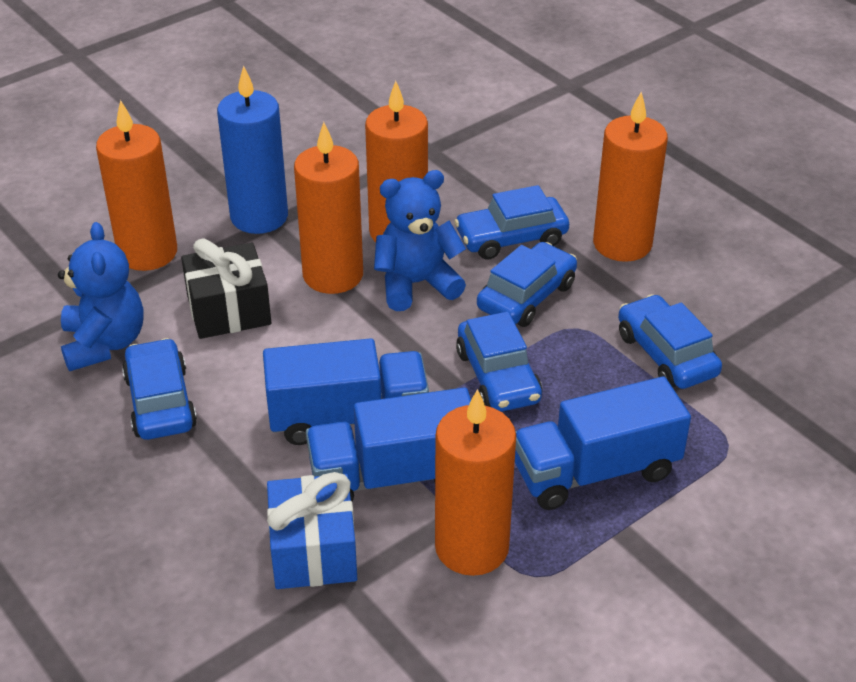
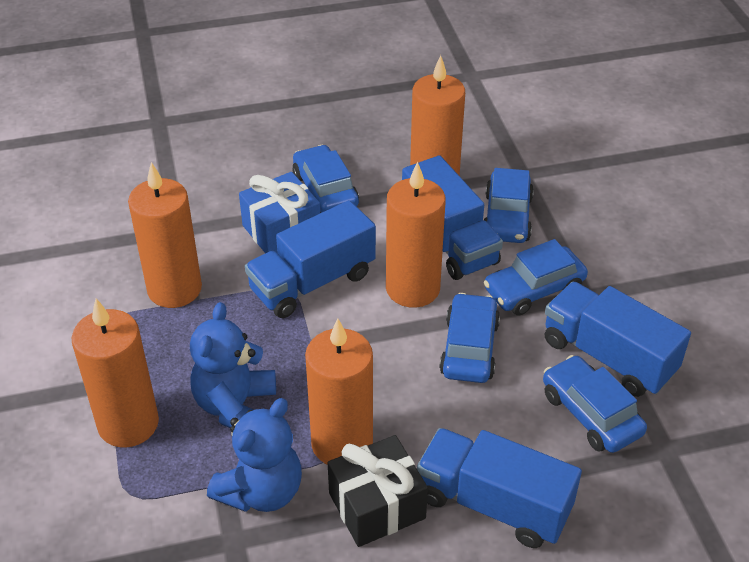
blue candle: [217,66,288,234] = 1 -> none = 0
blue truck: [263,338,429,445] [306,388,471,502] [515,376,691,510] = 3 -> [245,200,376,318] [402,155,503,280] [417,428,582,548] [545,282,691,397] = 4

